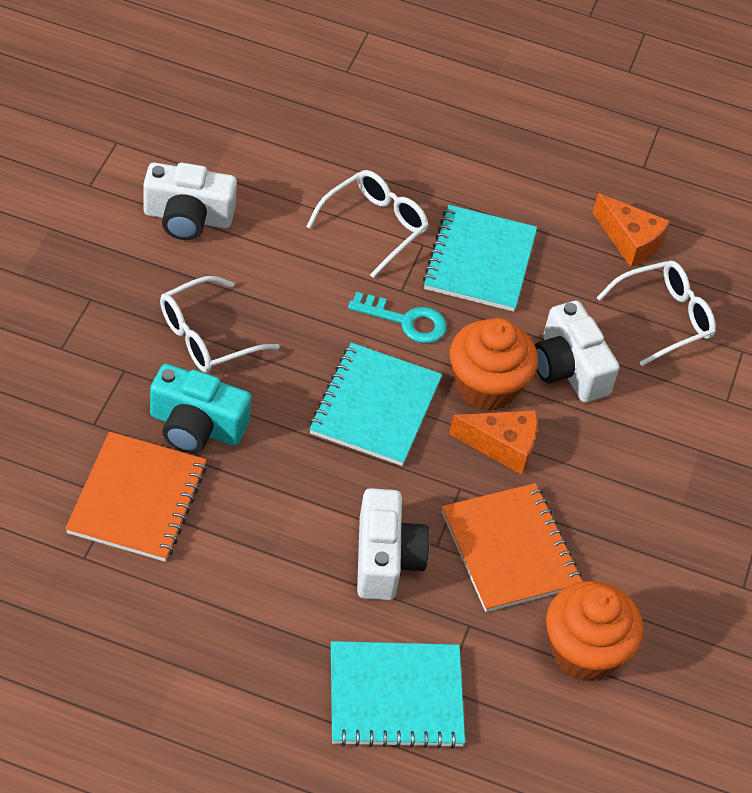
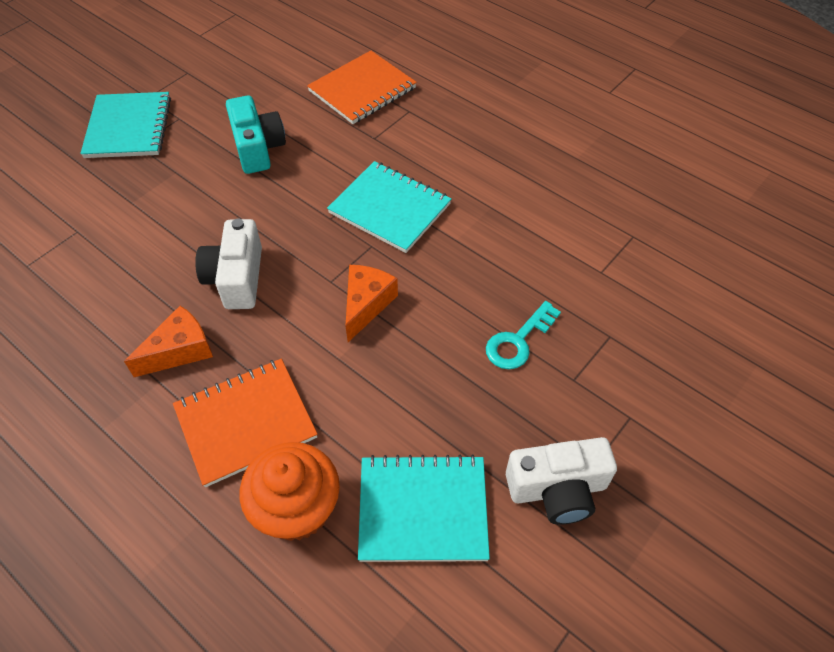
orange cupcake: [450,318,538,411] [546,581,643,681] = 2 -> [240,442,340,541] = 1
white camera: [143,163,237,240] [357,488,430,600] [535,301,619,402] = 3 -> [195,219,262,309] [506,437,617,525] = 2
white glasses: [160,276,280,373] [306,170,429,278] [597,261,716,366] = 3 -> none = 0

